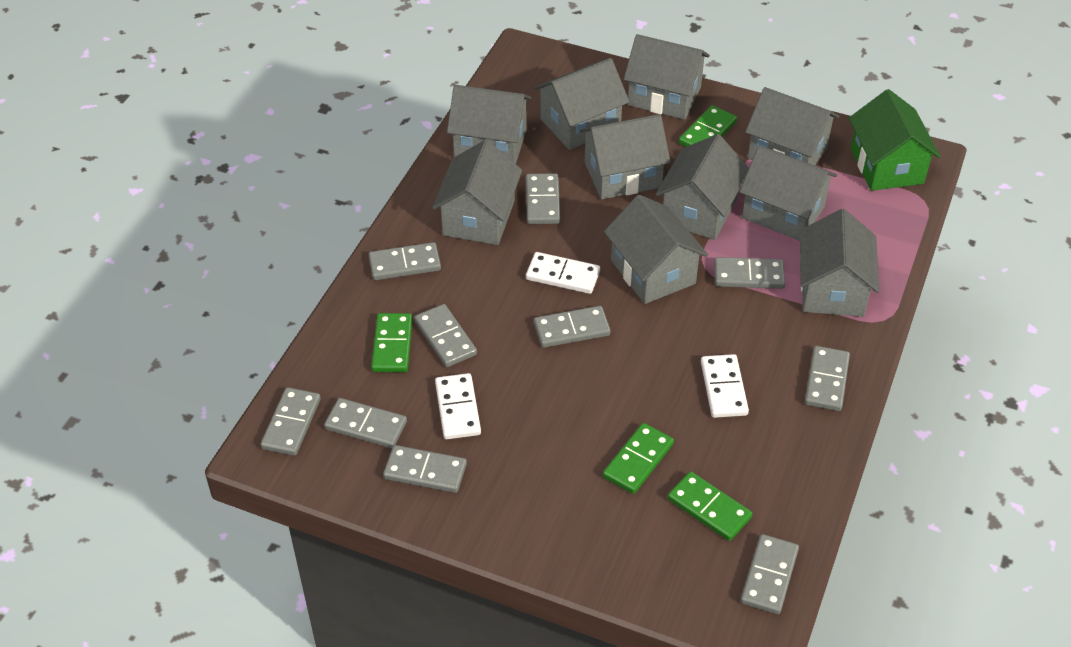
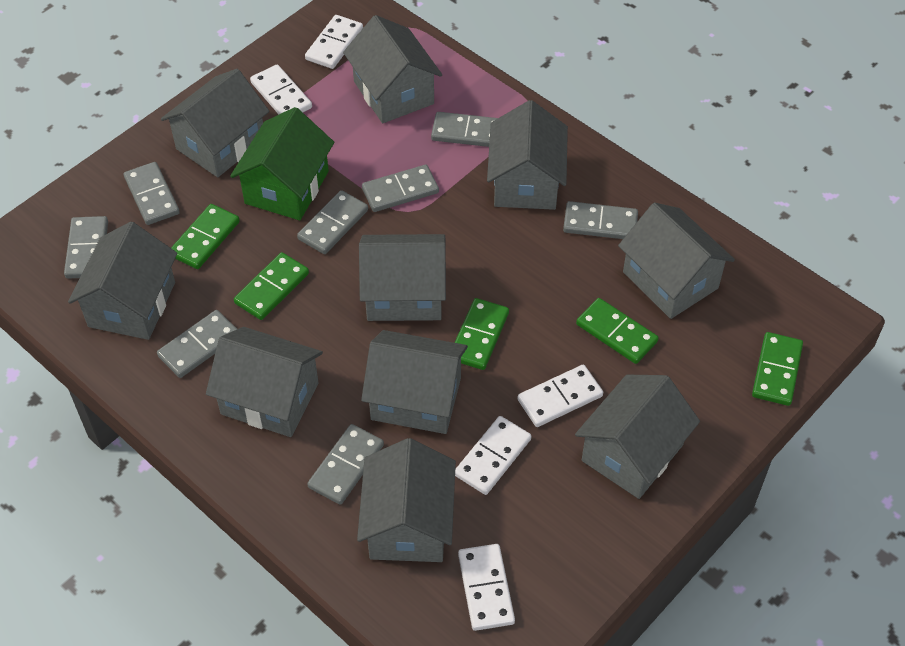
green domino: [371,313,413,372] [603,423,674,494] [667,472,753,541] [679,105,737,147] = 4 -> [171,204,240,269] [234,252,309,320] [455,298,509,370] [576,298,659,364] [752,332,803,406] = 5
grey domino: [261,387,321,456] [324,398,407,448] [369,242,441,280] [383,445,467,493] [414,304,477,367] [526,173,560,224] [534,306,611,348] [714,257,785,289] [741,534,799,614] [805,346,850,411] = 10 -> [64,216,108,279] [124,162,180,225] [157,310,237,378] [297,190,368,254] [307,424,384,505] [362,165,439,212] [431,112,498,147] [563,201,638,239] = 8
white domino: [435,373,481,439] [526,252,600,294] [701,354,749,418] = 3 -> [250,65,312,114] [305,15,363,69] [455,416,531,495] [458,544,515,631] [517,365,603,427] = 5

